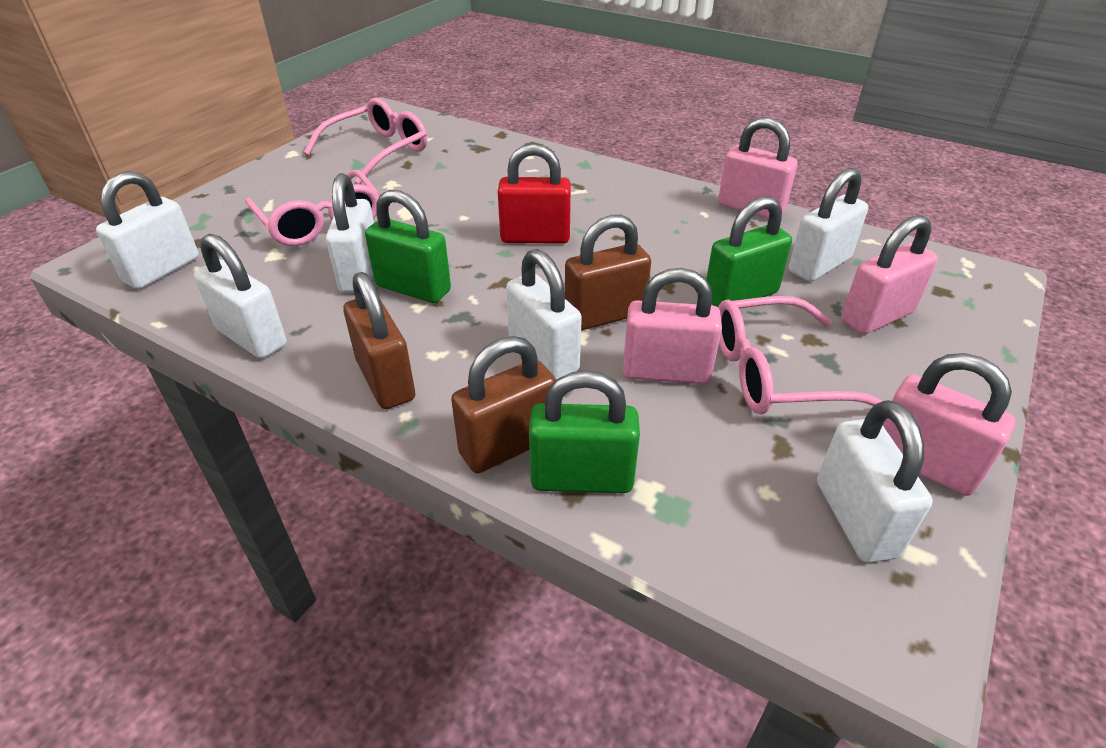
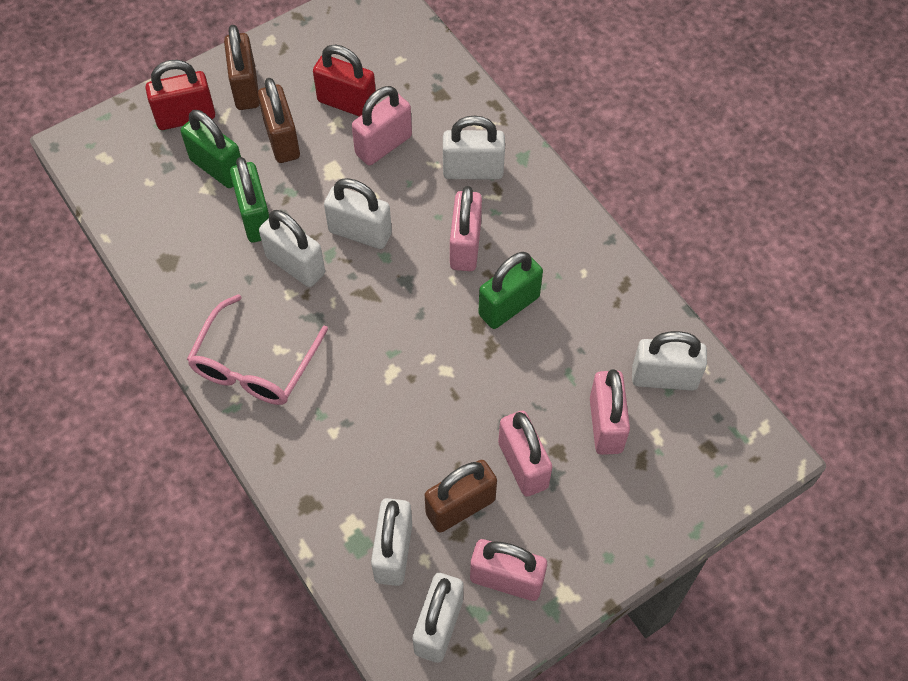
pink glasses: [245,170,380,246] [304,98,427,184] [718,296,882,414] = 3 -> [187,294,328,405] = 1
pink padlock: [623,268,722,384] [718,117,797,219] [841,215,938,334] [883,353,1015,496] = 4 -> [352,86,412,166] [450,186,482,271] [470,539,547,601] [498,410,552,497] [590,369,630,455] = 5
red padlock: [498,144,571,244] = 1 -> [146,60,215,130] [313,44,376,117] = 2

